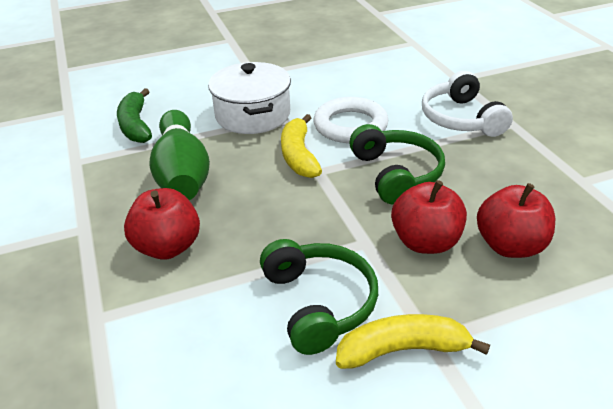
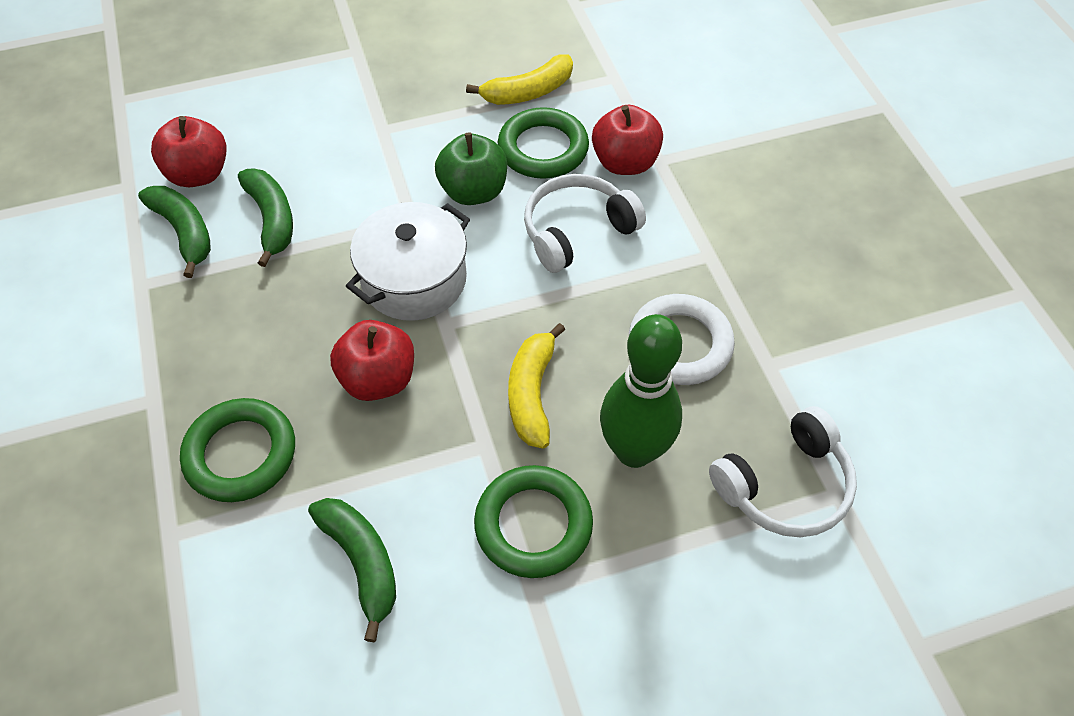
green apple: none = 0 -> [435,132,507,205] = 1
green banana: [117,88,152,143] = 1 -> [138,186,211,278] [238,168,293,267] [308,498,396,642] = 3
green headphones: [260,239,378,355] [350,124,445,204] = 2 -> none = 0
green ring: none = 0 -> [180,398,295,502] [474,465,593,578] [498,107,589,179] = 3
white headphones: [422,71,513,137] = 1 -> [524,174,646,273] [709,406,857,537] = 2

